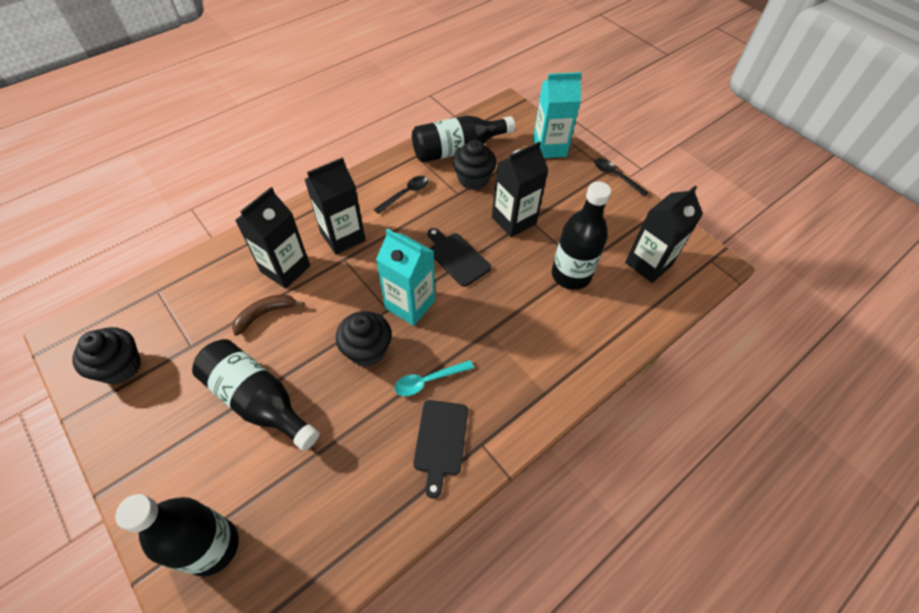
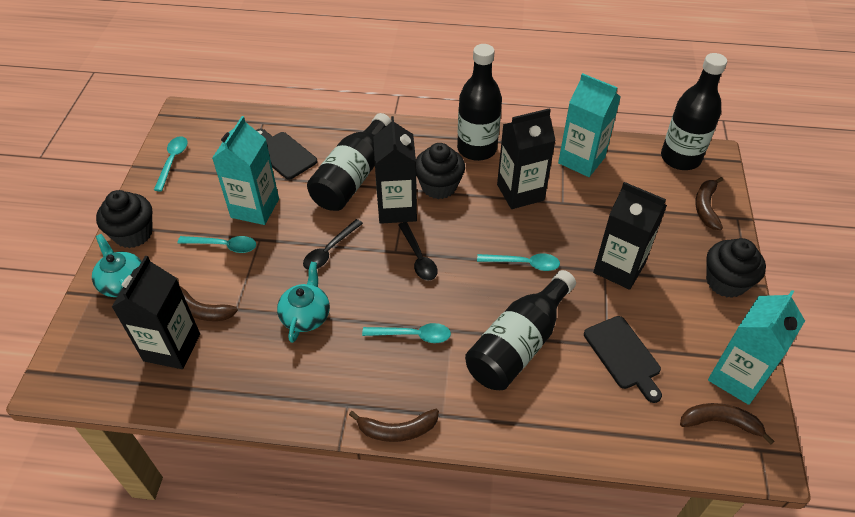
brown banana: [232,294,305,336] = 1 -> [177,278,238,321] [349,409,439,442] [680,403,774,445] [695,177,723,230] = 4
turquoise carton: [376,229,435,326] [533,72,582,158] = 2 -> [212,116,279,225] [558,73,621,177] [708,290,805,405] = 3
turquoise spoon: [394,360,474,396] = 1 -> [154,136,188,191] [178,236,256,253] [362,323,451,343] [477,254,560,271] = 4
turquoise teapot: none = 0 -> [92,234,142,297] [277,262,330,343] = 2

